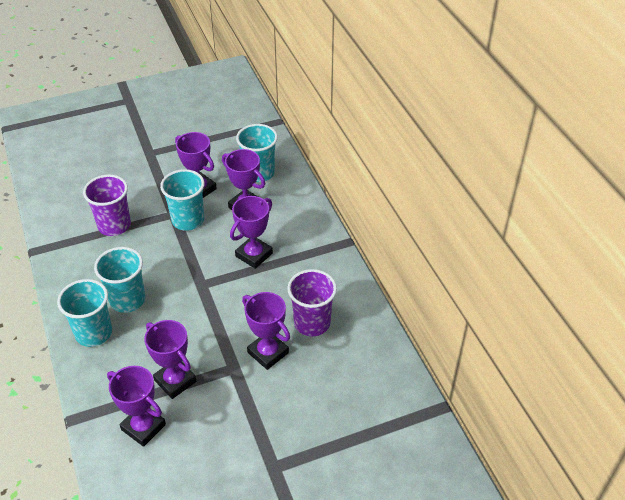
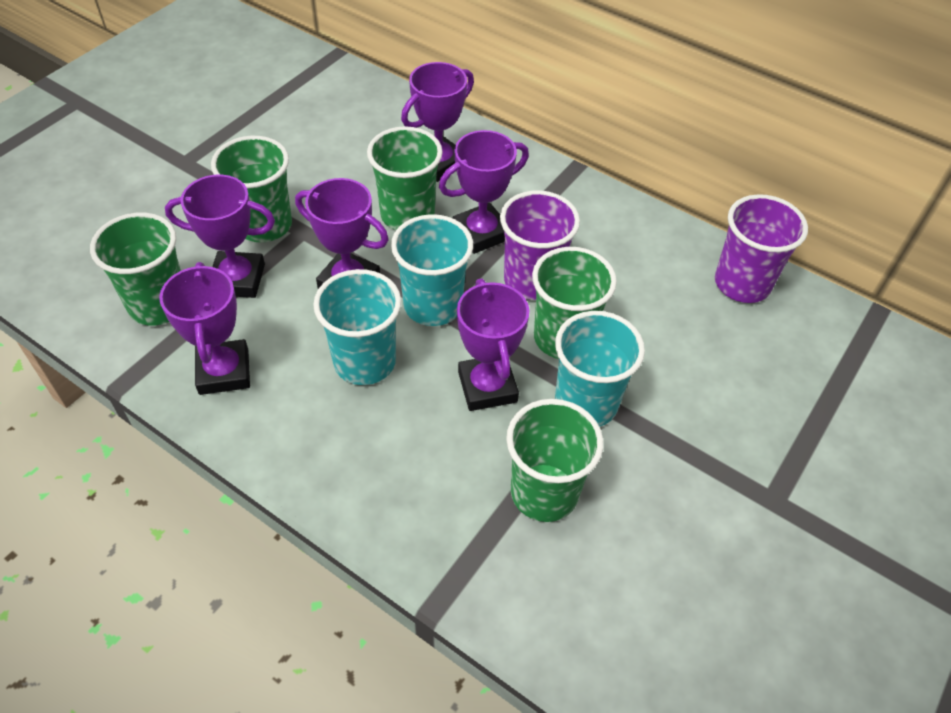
green cup: none = 0 -> [90,213,181,325] [211,136,292,242] [367,126,443,230] [506,399,603,522] [532,247,617,359] = 5
turquoise cup: [57,279,112,347] [94,247,145,313] [160,169,204,231] [236,124,278,182] = 4 -> [313,269,401,385] [391,214,473,326] [555,311,645,427] = 3

